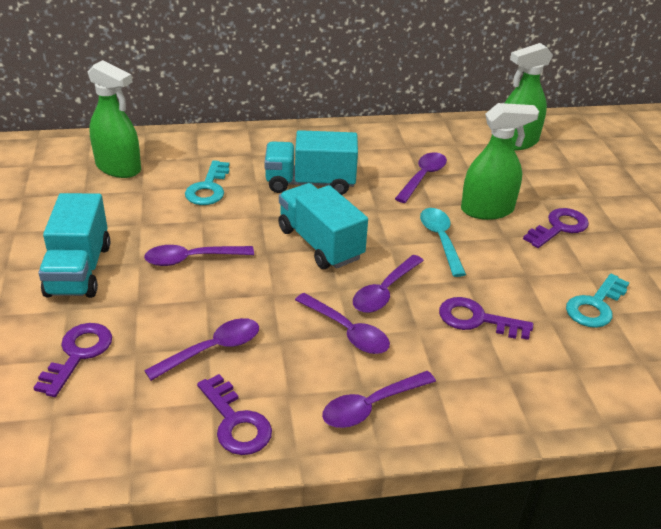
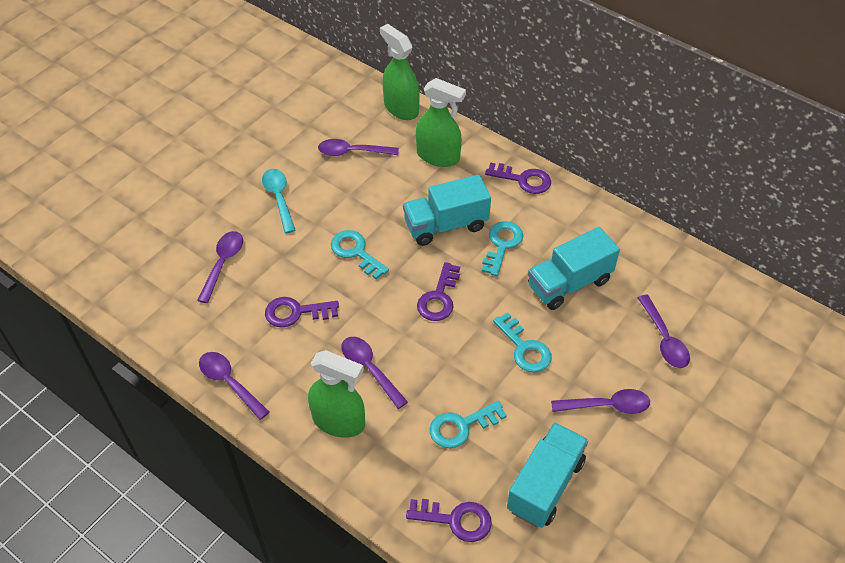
turquoise key: [185,160,230,205] [566,274,629,328] = 2 -> [331,230,389,279] [430,401,507,448] [482,221,523,276] [493,312,552,373] = 4

